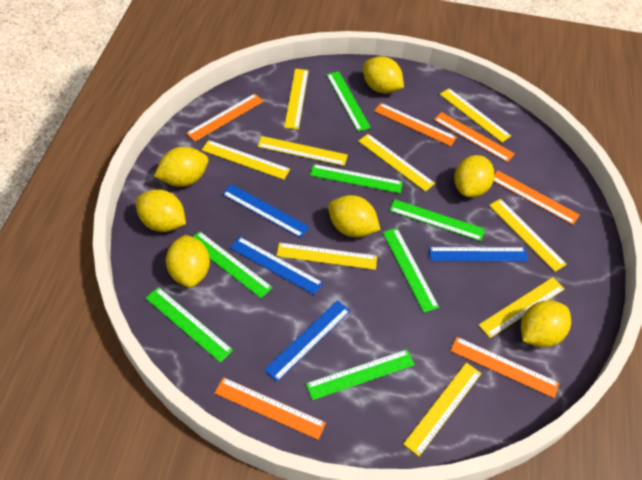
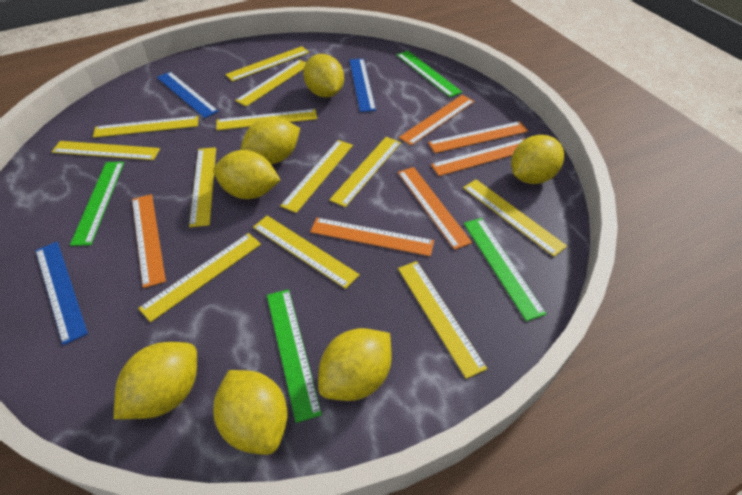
blue ruler: [222,184,310,238] [230,237,323,295] [264,300,350,382] [429,247,528,262] = 4 -> [35,242,88,345] [157,72,219,118] [349,59,376,112] = 3
green ruler: [146,287,233,363] [193,231,273,298] [306,350,415,400] [310,164,403,193] [326,72,371,131] [383,228,439,313] [389,199,485,241] = 7 -> [70,162,124,246] [267,289,322,423] [397,51,462,97] [464,218,546,321] = 4
yellow ruler: [202,140,290,180] [257,136,348,166] [276,242,377,270] [284,69,309,129] [358,134,435,192] [403,363,482,456] [440,88,511,142] [479,277,565,338] [489,199,567,272] = 9 -> [52,141,160,160] [93,116,199,138] [138,233,261,322] [189,147,216,227] [216,109,317,130] [225,46,309,82] [235,60,306,107] [253,216,360,289] [280,140,353,213] [329,137,401,207] [398,261,487,379] [463,179,567,257] = 12

